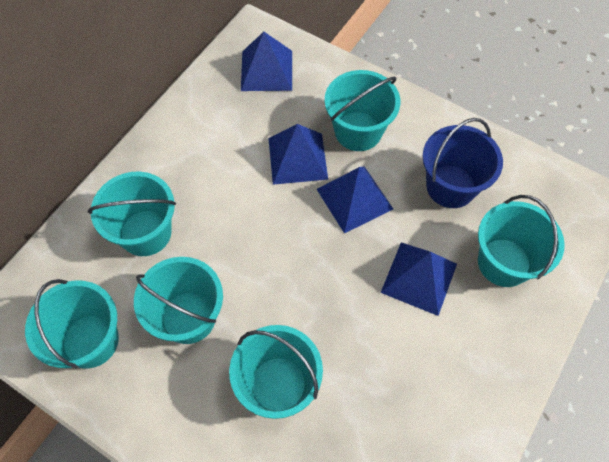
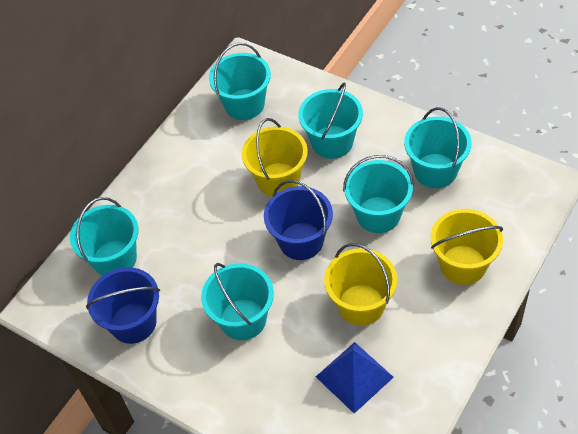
blue bucket: [423,118,503,208] = 1 -> [86,267,160,344] [264,180,333,260] = 2
blue pyramid: [241,32,292,91] [268,124,328,185] [317,166,393,233] [381,242,457,316] = 4 -> [316,342,394,414] = 1
yellow bucket: none = 0 -> [242,118,308,197] [324,243,397,326] [431,209,503,285] = 3

